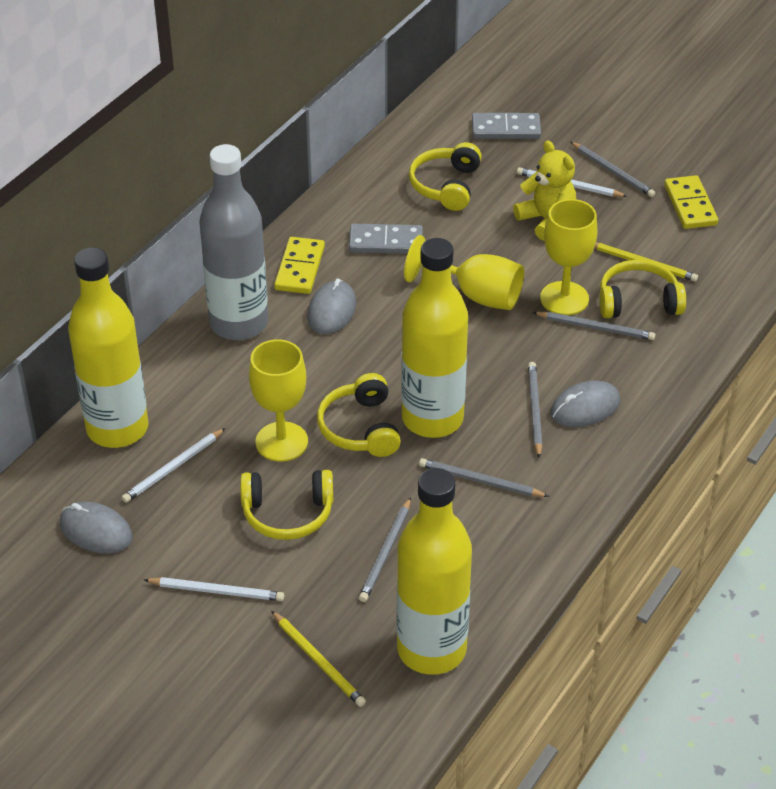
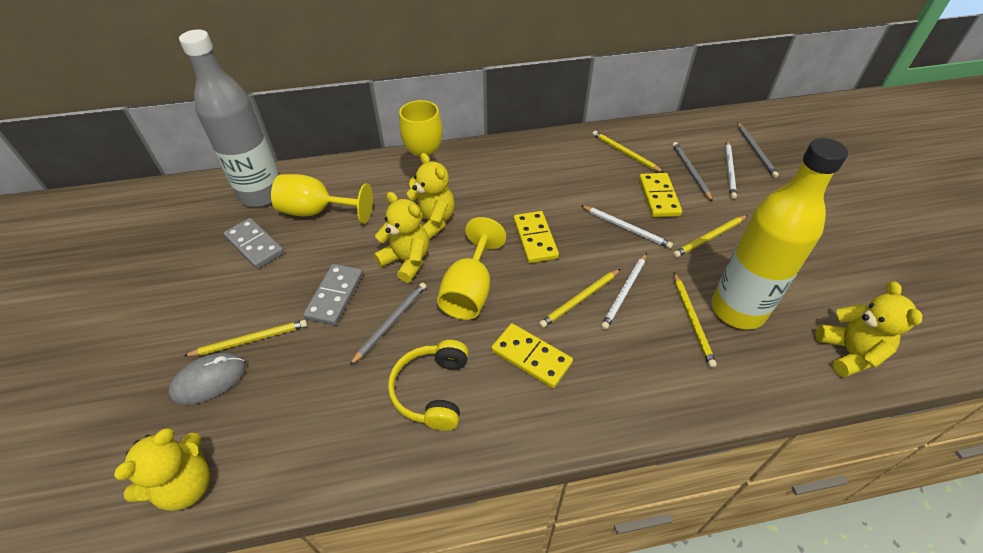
grey mouse: [60,502,133,554] [307,279,357,334] [551,380,620,427] = 3 -> [168,353,246,405] = 1
grey pencil: [359,497,411,602] [419,458,549,497] [528,362,542,458] [532,312,656,340] [571,142,655,197] = 5 -> [349,282,426,366] [672,142,713,202] [737,122,779,178] = 3
yellow bottle: [68,248,149,448] [397,468,472,675] [401,238,468,438] = 3 -> [711,138,848,330] = 1
yellow domino: [274,237,325,294] [664,175,718,229] = 2 -> [491,323,573,388] [513,211,559,263] [639,173,682,217] = 3
yellow headphones: [240,470,333,540] [317,373,401,457] [409,142,482,211] [599,260,686,318] = 4 -> [388,340,469,431] = 1
yellow pencil: [271,611,366,707] [594,243,698,282] = 2 -> [184,320,307,356] [539,269,620,328] [592,131,664,173] [673,215,748,257] [674,273,717,368] = 5
yellow teddy bear: [513,140,576,241] = 1 -> [114,428,210,511] [374,192,429,283] [407,153,455,240] [815,282,922,377] = 4

